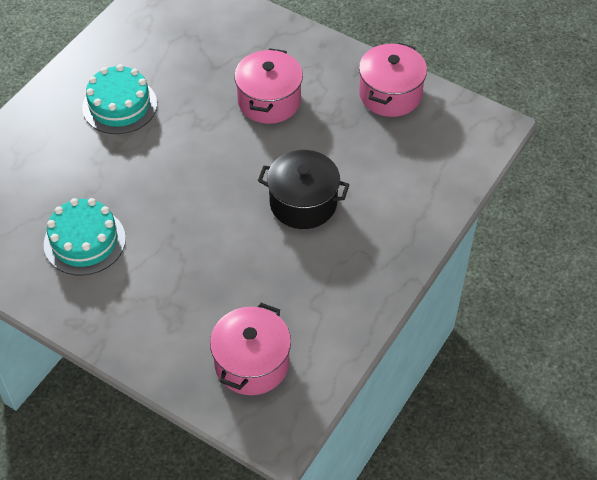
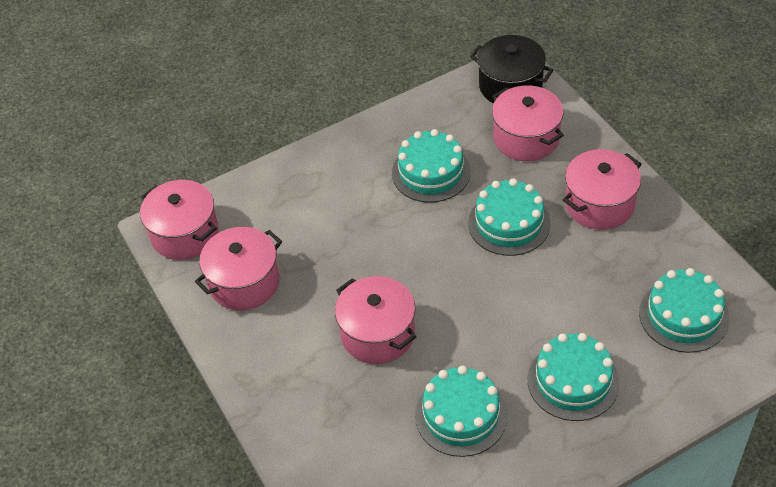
pink pot: [210,303,291,395] [234,48,303,124] [359,43,427,117] = 3 -> [140,180,219,260] [195,227,282,310] [335,276,416,364] [492,85,564,161] [563,149,642,230] = 5
turquoise cake: [44,198,126,276] [82,64,157,134] = 2 -> [392,129,470,203] [415,366,508,457] [468,178,551,256] [528,333,620,421] [639,268,729,353] = 5

